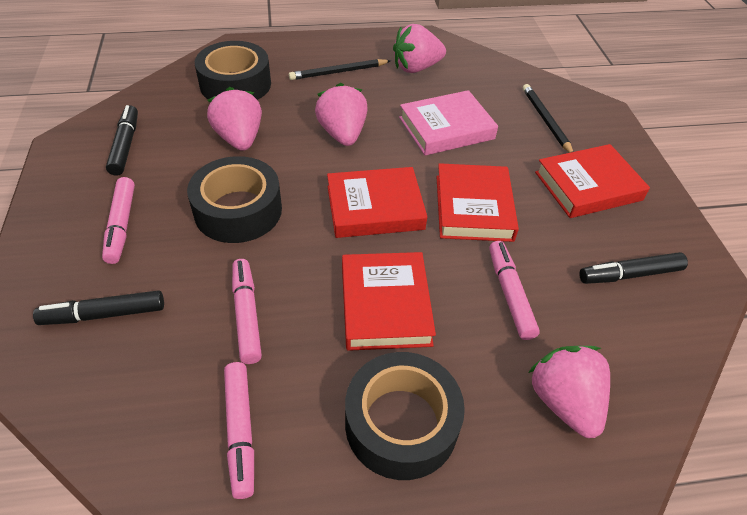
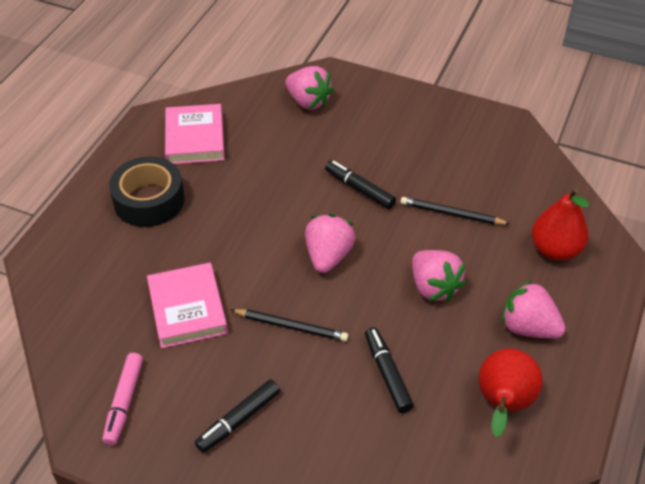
black tape: [187,156,282,243] [195,41,271,100] [345,352,465,480] = 3 -> [109,156,185,227] = 1
pink book: [399,90,498,156] = 1 -> [147,263,228,349] [165,104,225,164] = 2
pink marker: [102,177,135,264] [224,362,254,499] [232,259,262,364] [489,241,540,340] = 4 -> [102,353,143,445] = 1
red book: [327,167,427,238] [342,252,436,351] [436,163,519,242] [535,144,650,218] = 4 -> none = 0
red pear: none = 0 -> [478,348,543,437] [532,187,589,261] = 2

